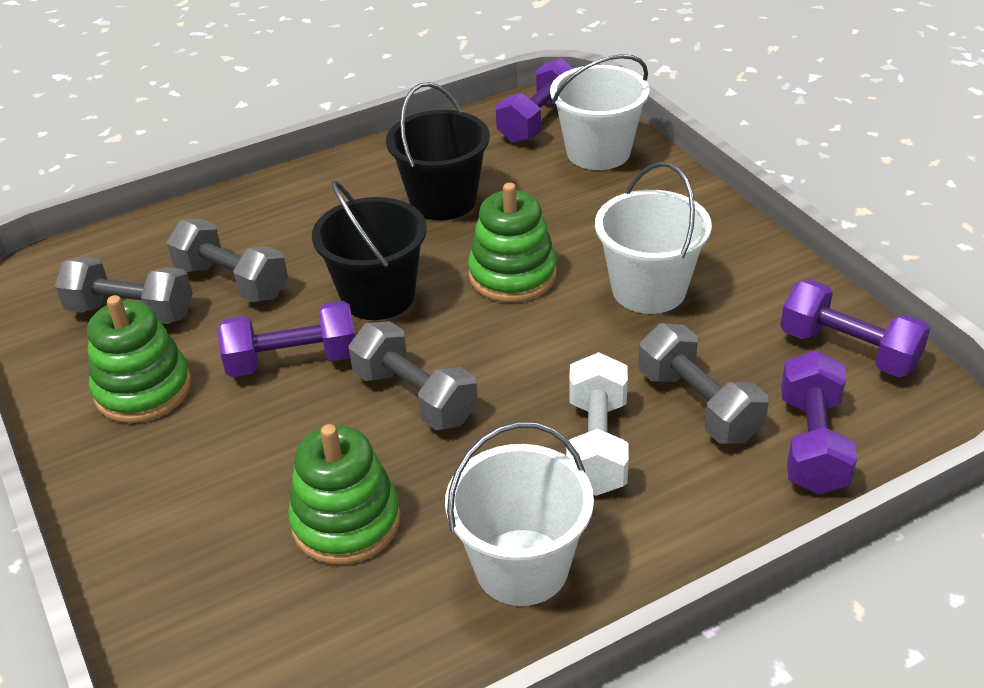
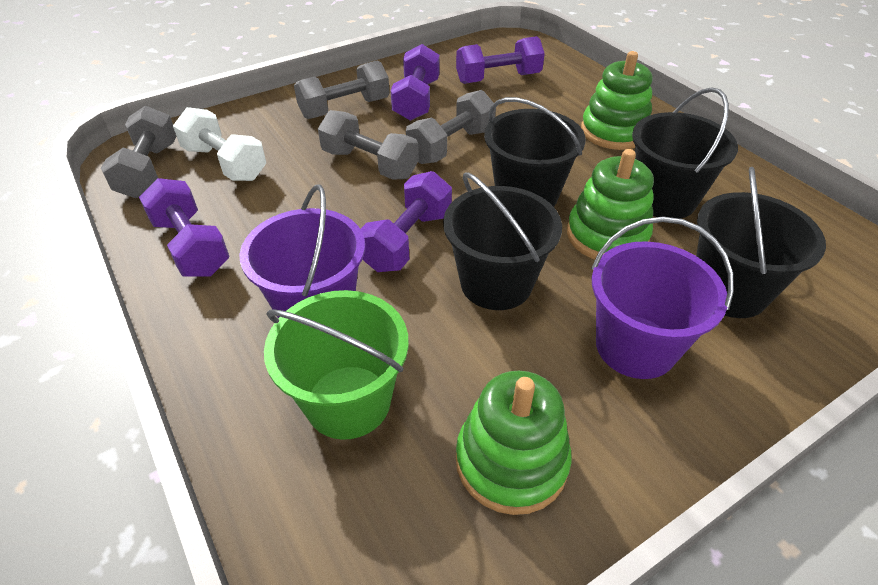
black bucket: [312,180,427,320] [386,82,490,221] = 2 -> [443,172,562,310] [484,97,586,207] [632,87,738,219] [696,167,826,318] = 4
green bucket: none = 0 -> [264,290,409,440] = 1
purple bucket: none = 0 -> [239,184,365,318] [591,216,734,379] = 2
white bucket: [445,422,594,606] [550,54,650,170] [595,162,712,314] = 3 -> none = 0

